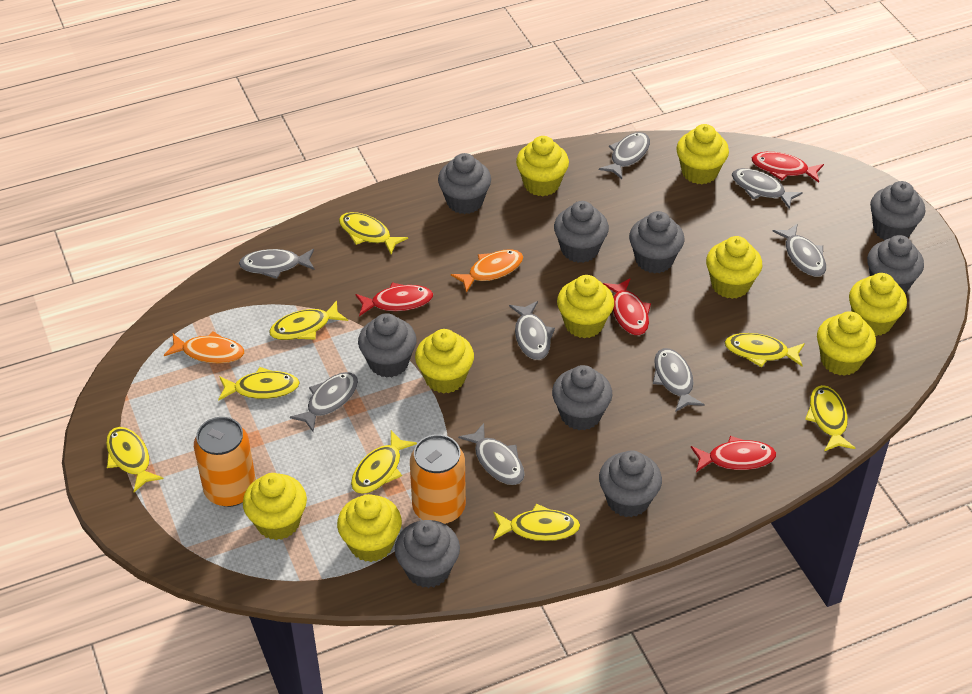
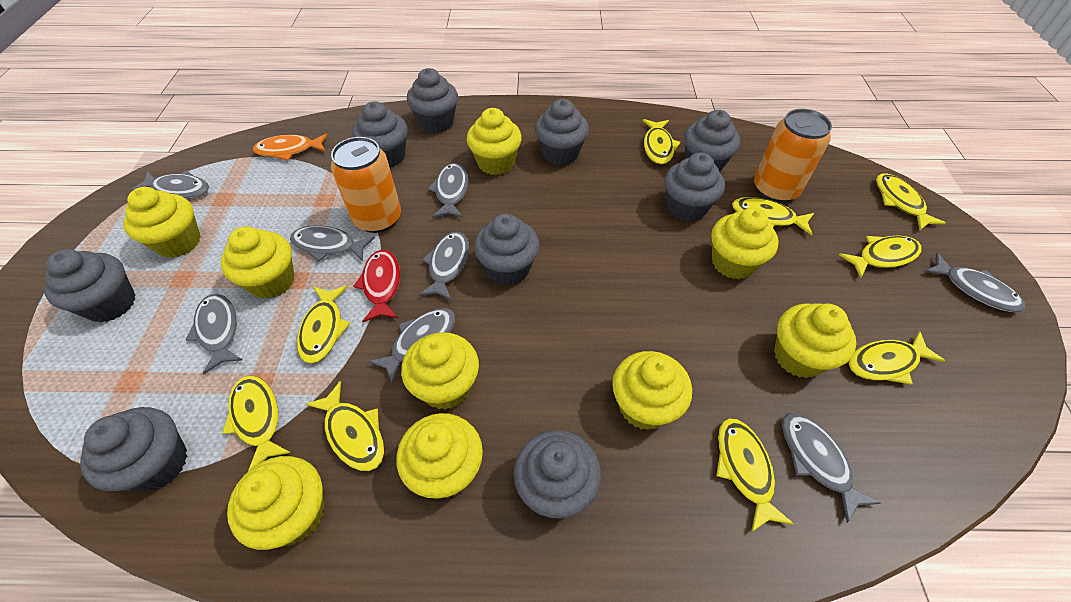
orange fish: [164,331,244,364] [451,249,523,293] = 2 -> [253,133,327,161] = 1
red fish: [355,282,433,316] [603,278,651,335] [691,436,776,472] [752,152,824,183] = 4 -> [353,250,400,322] = 1
yellow fish: [106,427,164,492] [218,367,300,401] [269,300,348,340] [339,212,408,254] [351,430,417,494] [493,504,580,541] [725,333,805,367] [805,385,856,451] = 8 -> [222,376,291,471] [297,286,351,364] [306,381,384,471] [643,119,681,165] [716,418,794,532] [732,197,814,235] [839,235,921,278] [848,331,945,385] [876,173,946,231] = 9

